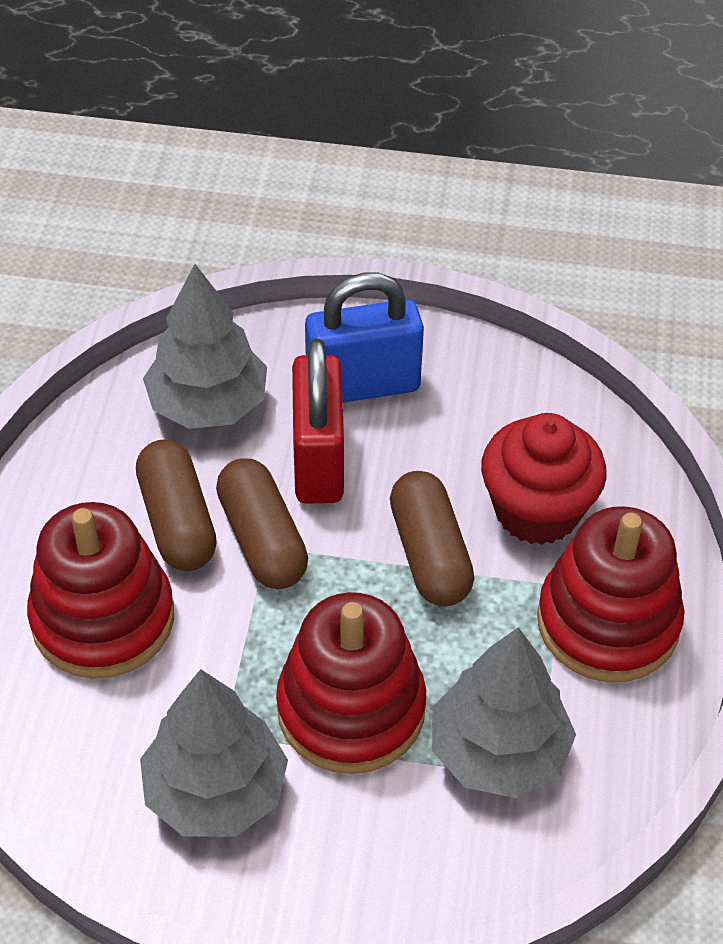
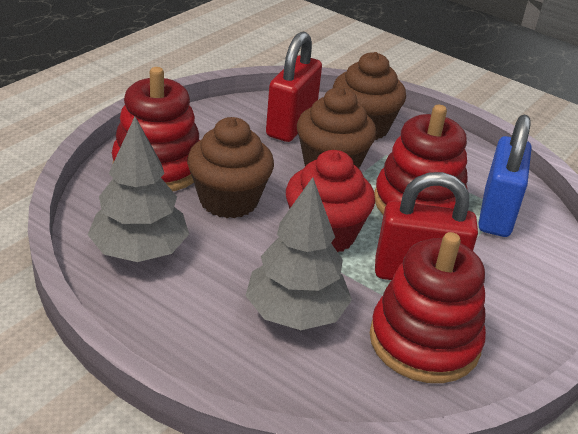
brown capsule: [136,440,217,571] [216,458,308,589] [390,471,474,606] = 3 -> none = 0
brown cupcake: none = 0 -> [187,117,274,218] [297,87,376,168] [333,52,406,140] = 3
grey tree: [140,669,288,837] [143,264,267,429] [432,627,576,798] = 3 -> [88,117,189,262] [245,177,352,330] = 2
red padlock: [292,338,344,504] = 1 -> [266,32,322,142] [375,172,478,280] = 2

